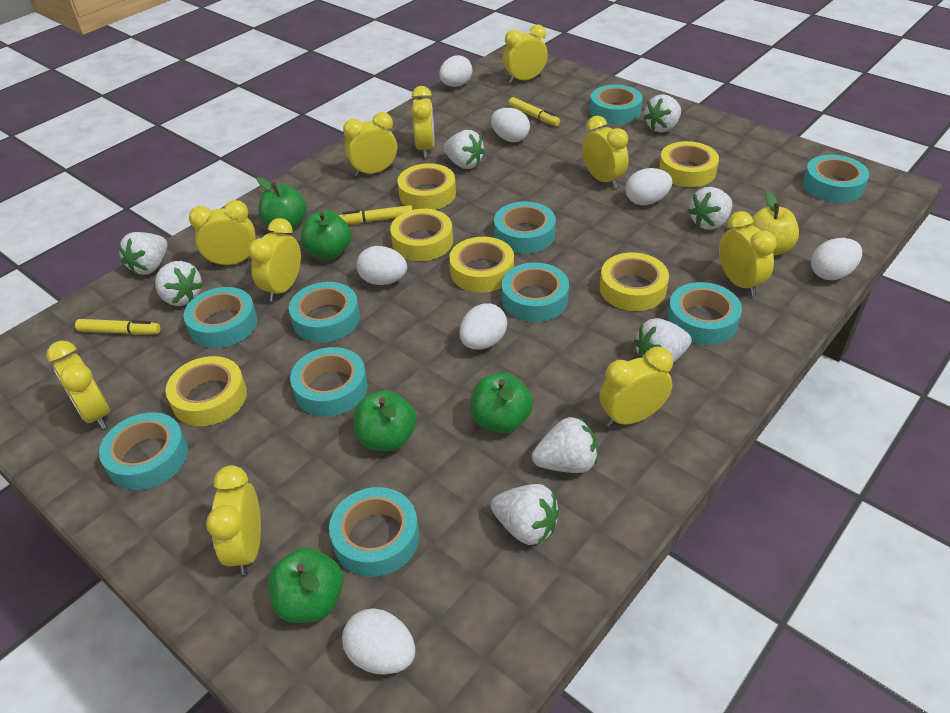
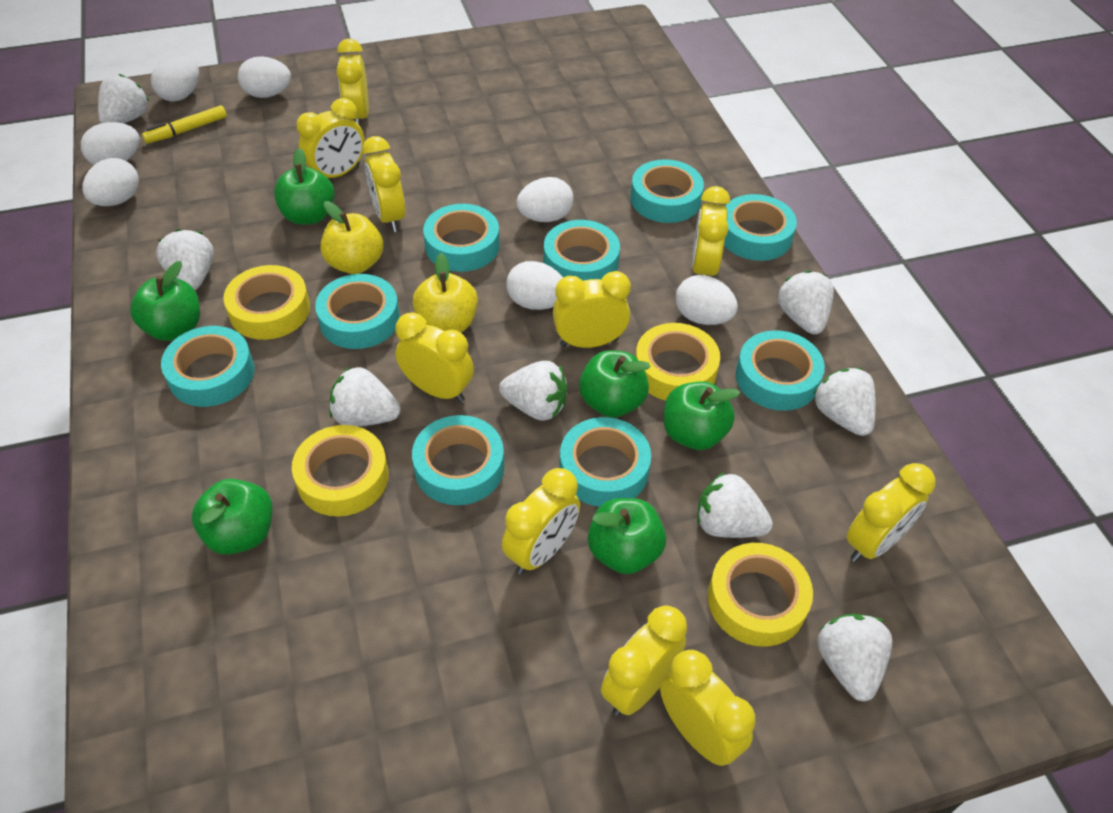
green apple: [257,177,307,230] [268,548,343,623] [301,211,351,260] [353,390,416,451] [471,373,533,433] = 5 -> [130,261,200,341] [192,479,272,555] [274,148,335,225] [579,350,651,418] [588,498,666,574] [663,381,740,450] = 6
turquoise tape: [99,412,188,490] [184,287,258,348] [289,282,360,343] [290,347,368,416] [329,487,419,577] [494,201,556,254] [501,262,569,322] [590,85,643,124] [667,282,742,345] [803,155,869,203] = 10 -> [161,326,255,407] [315,274,400,349] [412,415,504,505] [423,204,500,272] [544,220,620,281] [559,417,651,507] [630,159,704,223] [724,194,797,261] [736,330,825,411] = 9
yellow apple: [748,190,799,256] = 1 -> [320,201,383,274] [412,253,478,333] = 2
yellow marker: [75,319,160,335] [339,205,412,224] [509,97,560,126] = 3 -> [142,105,227,144] = 1
yellow tape: [166,356,247,426] [390,209,453,261] [397,163,456,210] [449,237,514,293] [600,252,669,311] [659,141,719,187] = 6 -> [223,265,310,340] [292,425,389,516] [635,323,720,401] [708,543,813,647] = 4

